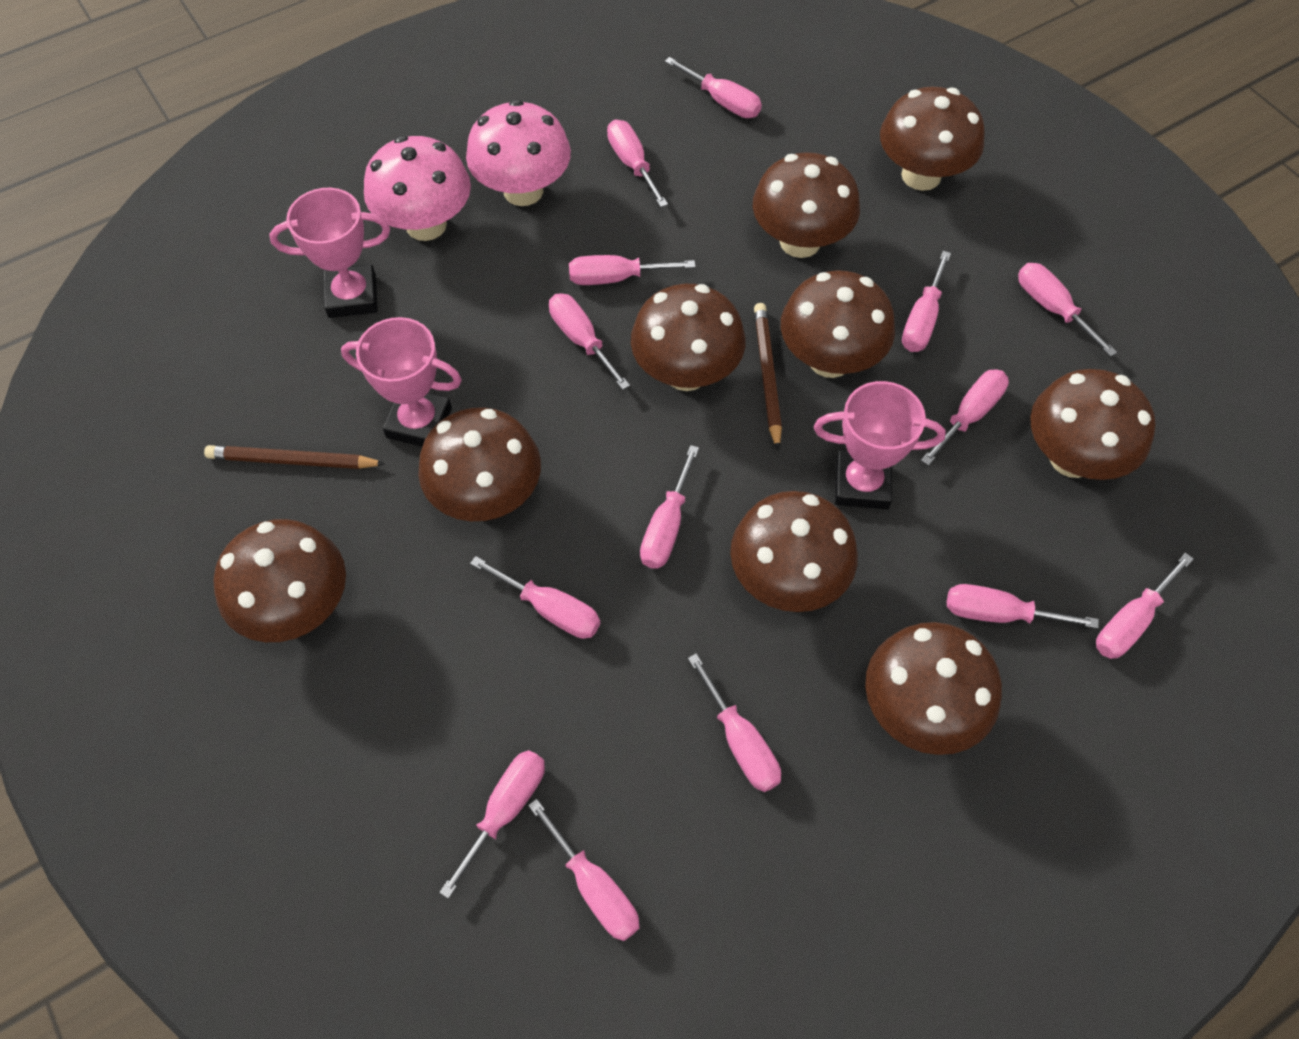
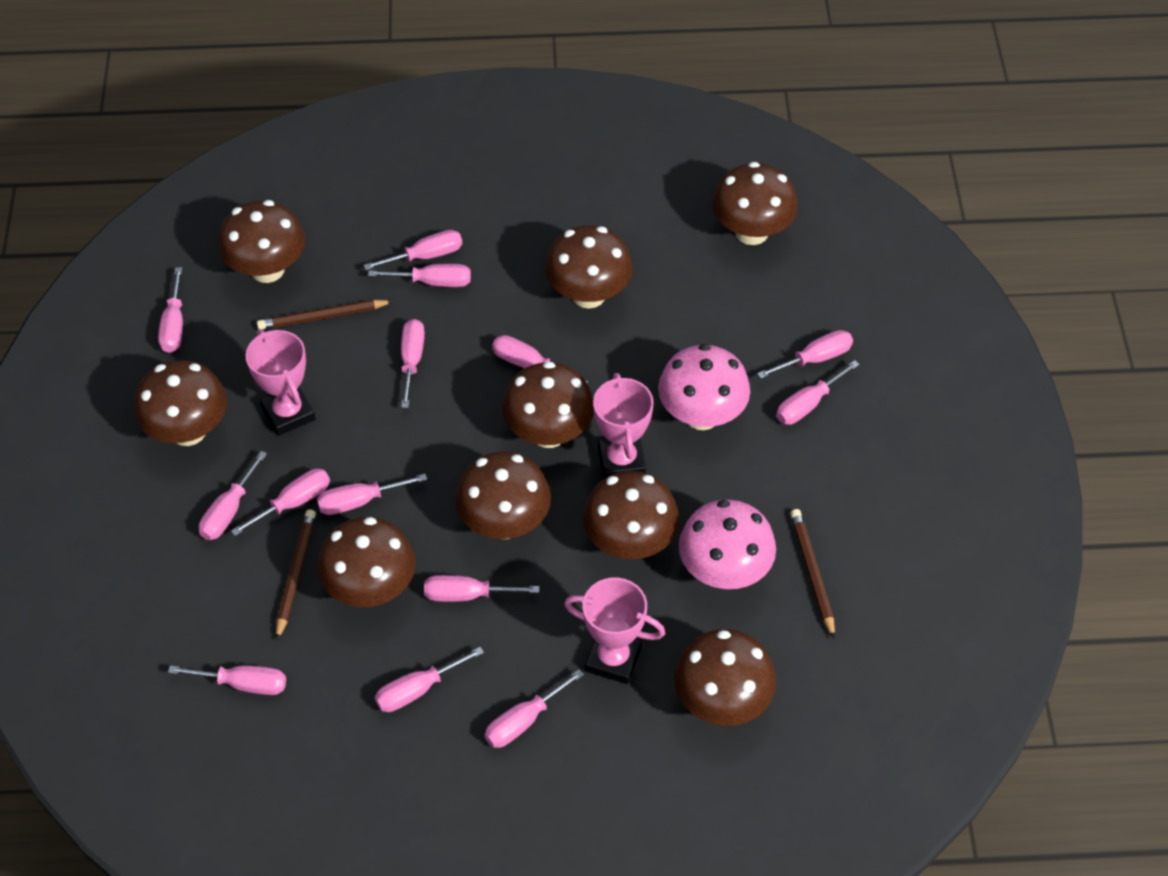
brown pencil: [204,445,386,469] [754,303,782,450] = 2 -> [257,300,393,330] [276,509,316,640] [790,509,835,639] = 3

